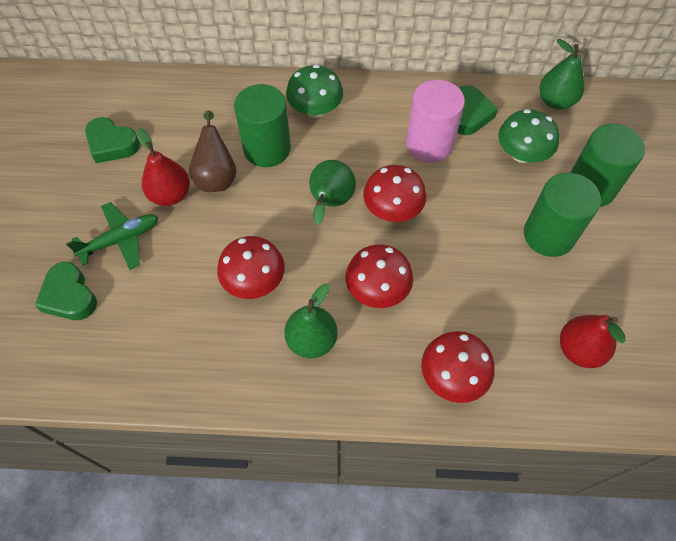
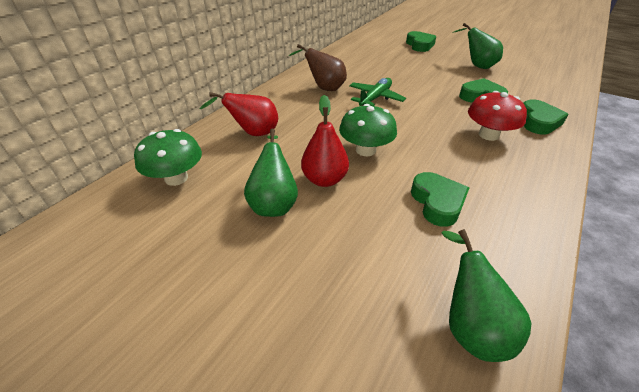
green cylinder: [234,84,291,167] [524,173,601,257] [570,124,645,207] = 3 -> none = 0
green heart: [35,262,97,320] [85,117,140,163] [457,85,498,135] = 3 -> [406,31,436,52] [411,172,469,227] [459,78,508,103] [524,99,568,134] = 4
pink cylinder: [406,80,465,163] = 1 -> none = 0
red mushroom: [217,236,285,299] [346,244,413,308] [363,165,427,222] [421,331,495,403] = 4 -> [468,91,527,141] = 1

